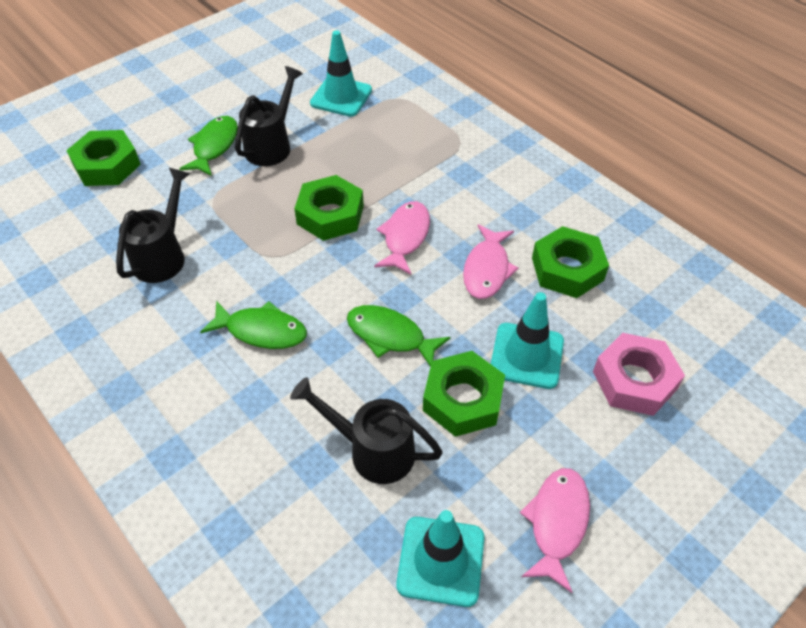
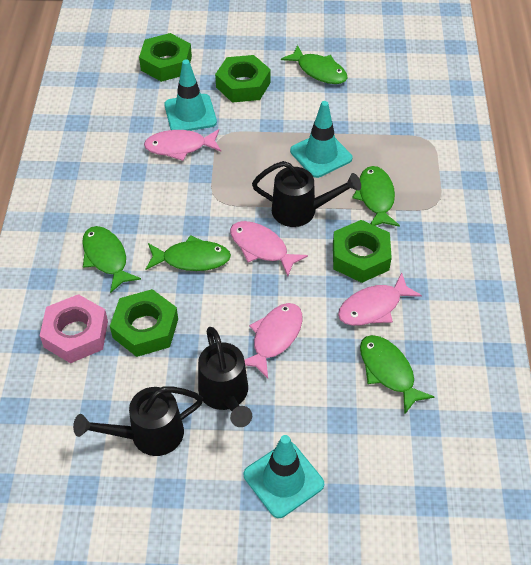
green fish: [179,116,238,176] [200,301,307,349] [347,305,450,367] = 3 -> [82,226,141,293] [145,235,231,271] [281,45,348,84] [352,166,400,227] [360,335,434,415] = 5
pink fish: [374,201,430,275] [463,224,519,299] [520,468,590,593] = 3 -> [144,129,221,161] [230,221,308,277] [244,303,303,379] [338,272,422,326] = 4

